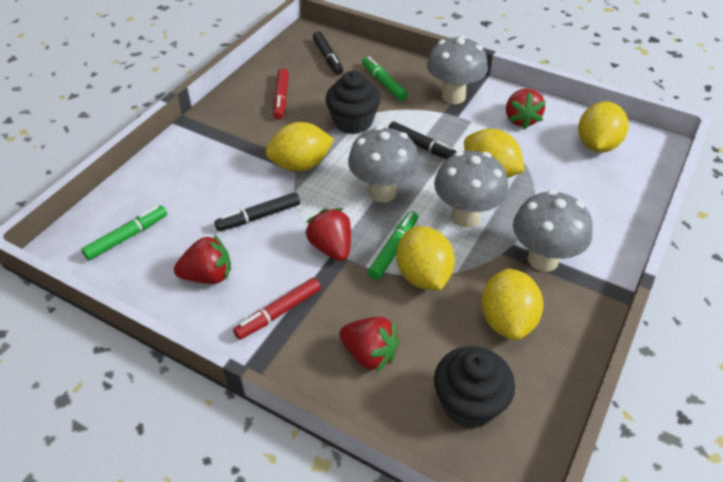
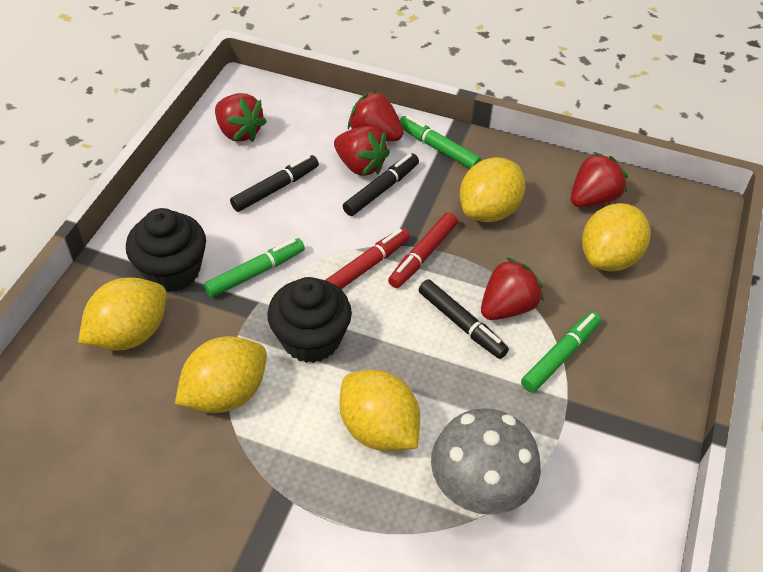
grey mushroom: [348,126,419,202] [427,35,488,104] [434,151,508,227] [513,190,593,272] = 4 -> [431,408,541,515] = 1
red strawberry: [174,235,231,284] [305,208,351,261] [339,317,400,372] [506,89,546,130] = 4 -> [215,93,267,142] [334,126,390,176] [348,90,404,141] [481,257,543,320] [571,152,628,207] = 5

